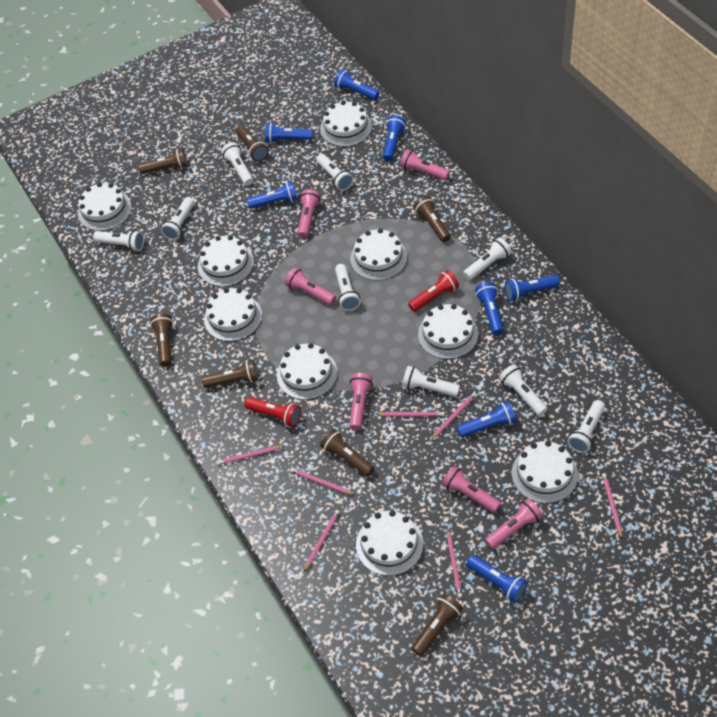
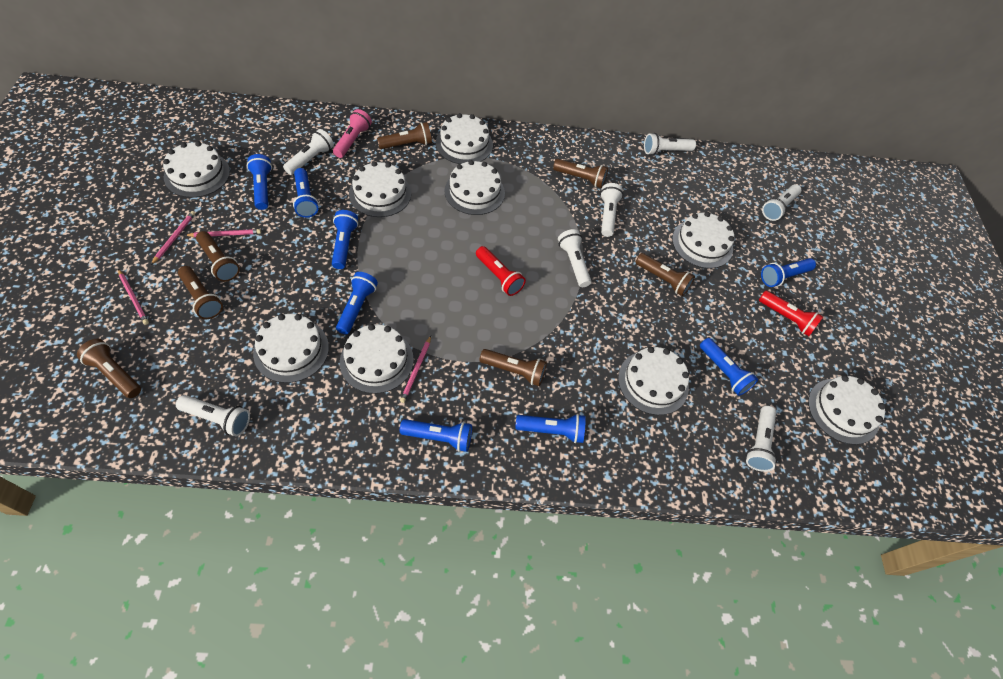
pink flashlight: [285,268,336,305] [298,189,321,238] [349,373,373,430] [400,149,450,180] [442,466,501,513] [485,498,543,549] = 6 -> [333,109,372,158] = 1
pink pencil: [216,446,284,465] [290,468,354,495] [304,510,340,571] [376,412,445,417] [431,393,476,439] [447,530,462,598] [602,473,622,539] = 7 -> [118,269,149,325] [151,211,195,265] [185,229,261,237] [400,336,431,403] = 4
white flashlight: [93,230,144,251] [161,197,194,240] [221,142,253,186] [316,154,353,191] [335,264,361,311] [402,366,460,397] [463,237,511,280] [499,364,548,416] [567,400,605,453] = 9 -> [176,395,250,437] [283,129,334,175] [558,229,591,287] [600,183,623,237] [644,133,696,155] [746,406,777,472] [762,184,801,221] = 7

